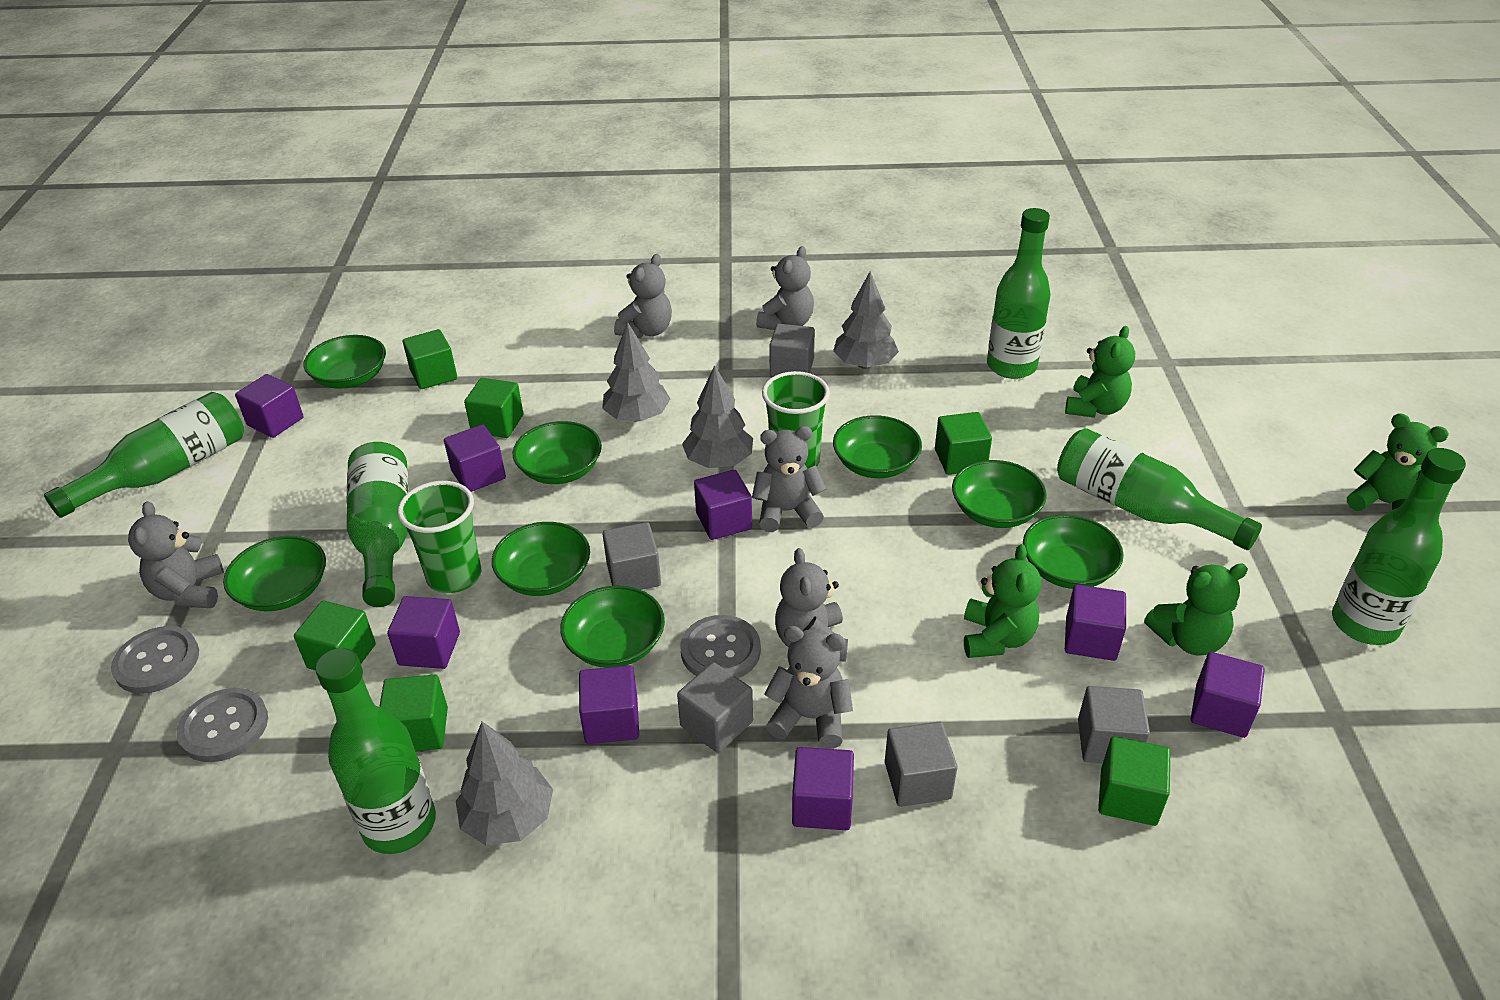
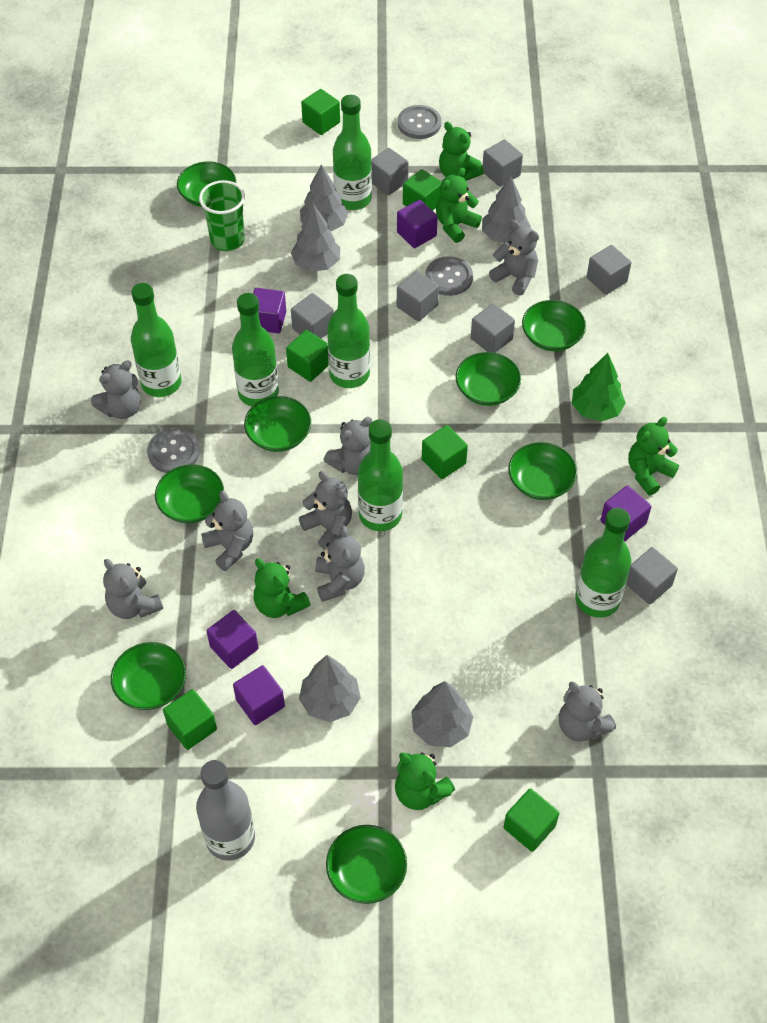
green cup: [398,481,481,593] [762,371,830,469] = 2 -> [199,180,245,251] = 1
green teddy bear: [964,544,1041,658] [1065,326,1135,418] [1144,563,1248,656] [1347,413,1449,511] = 4 -> [254,559,311,618] [395,752,455,810] [436,168,482,243] [439,122,484,181] [628,417,679,495] = 5
green tree: none = 0 -> [572,353,626,422] = 1
grey bottle: none = 0 -> [196,760,255,861] = 1
grey cube: [603,522,661,590] [677,662,753,753] [769,324,815,377] [885,722,957,807] [1078,686,1150,763] = 5 -> [291,293,334,338] [371,148,409,195] [397,271,439,322] [471,303,515,353] [482,139,523,187] [586,245,632,295] [626,547,678,605] = 7
grey teddy bear: [128,501,224,608] [614,254,672,339] [752,426,826,532] [756,246,814,330] [764,626,853,749] [775,548,848,662] = 6 -> [91,361,141,419] [103,559,163,619] [201,491,253,571] [299,471,352,549] [315,526,365,602] [324,417,372,475] [489,220,539,296] [559,682,616,742] = 8
grey tree: [456,722,553,845] [602,322,670,422] [682,365,753,468] [833,271,899,369] = 4 -> [291,204,340,272] [299,655,361,722] [300,164,349,231] [411,681,473,747] [482,176,531,243] = 5
purple cube: [235,374,304,438] [387,596,460,669] [444,425,506,492] [579,665,639,744] [694,470,752,540] [792,747,854,830] [1065,584,1126,661] [1191,652,1265,738] = 8 -> [207,610,258,669] [233,665,285,725] [253,288,286,334] [397,200,438,248] [601,485,652,541] = 5

